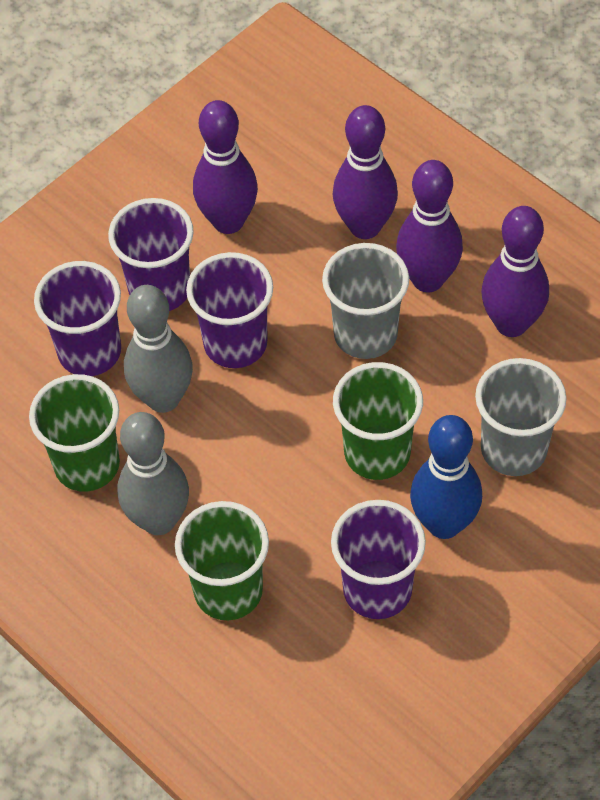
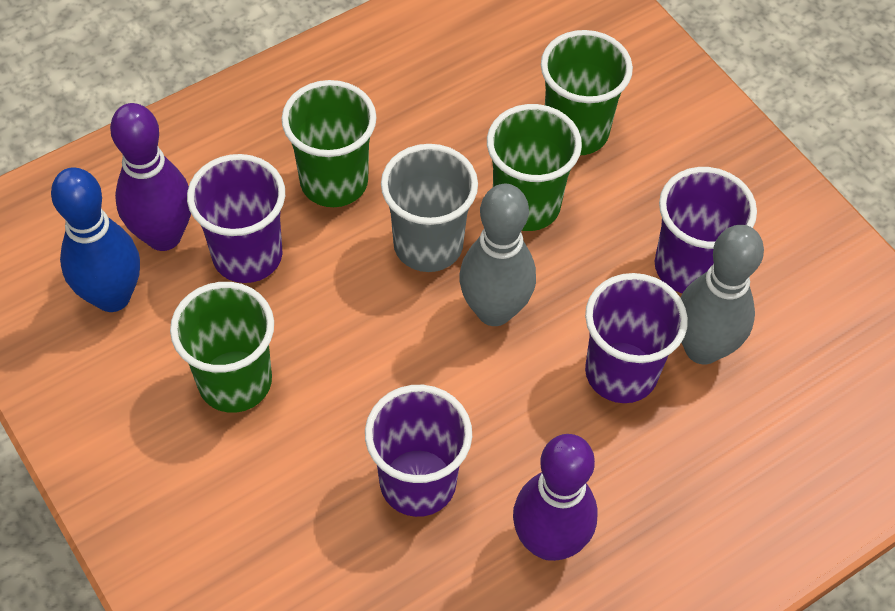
green cup: [29,374,120,492] [175,501,269,620] [333,362,423,480] = 3 -> [170,282,274,413] [281,80,377,207] [487,104,582,231] [541,30,633,155] = 4
grey cup: [322,243,409,359] [475,358,567,476] = 2 -> [381,144,478,272] = 1
purple bowling pin: [193,100,258,234] [333,105,398,239] [396,160,463,292] [481,206,549,337] = 4 -> [110,103,191,251] [513,434,598,561] = 2

